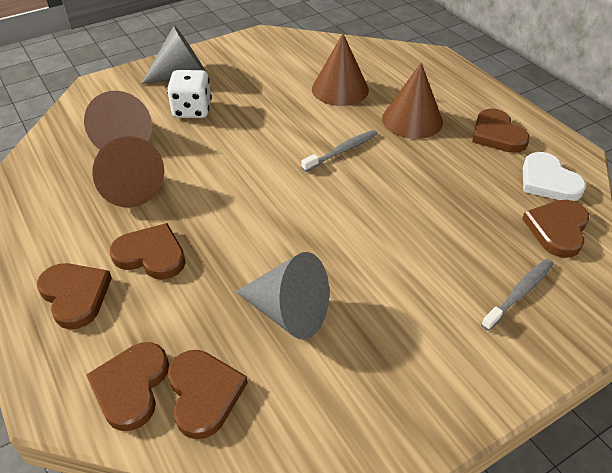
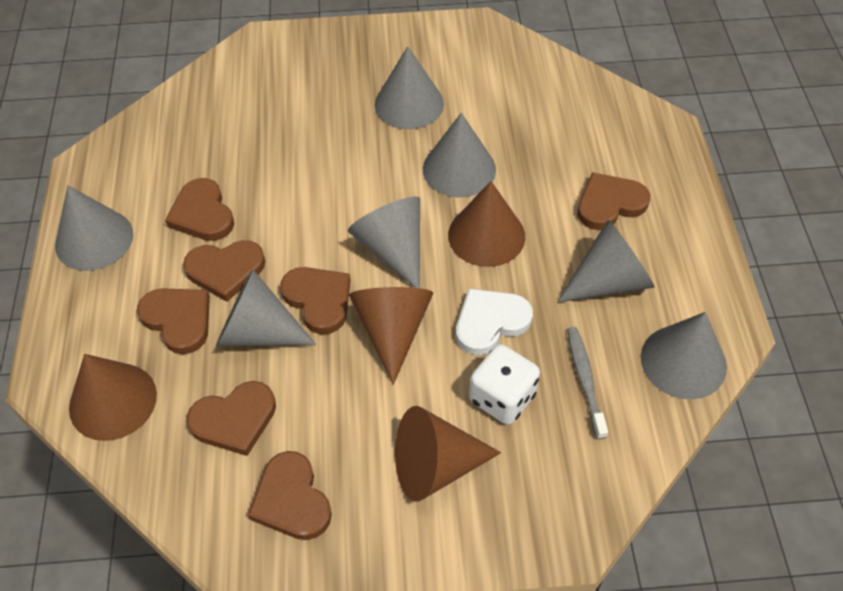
brown heart: [37,263,112,329] [86,342,169,431] [110,223,185,280] [168,350,248,439] [472,108,530,153] [522,200,590,258] = 6 -> [137,288,210,354] [165,178,234,241] [183,240,265,302] [187,381,276,456] [248,451,332,540] [280,267,351,334] [577,172,650,230] = 7
grey cone: [141,26,205,84] [236,252,329,340] = 2 -> [55,185,133,271] [216,269,317,346] [348,196,420,288] [375,46,444,129] [423,113,496,197] [557,220,655,302] [641,312,727,399] = 7
grey toothbrush: [301,130,378,172] [481,259,554,331] = 2 -> [567,327,608,439] = 1

